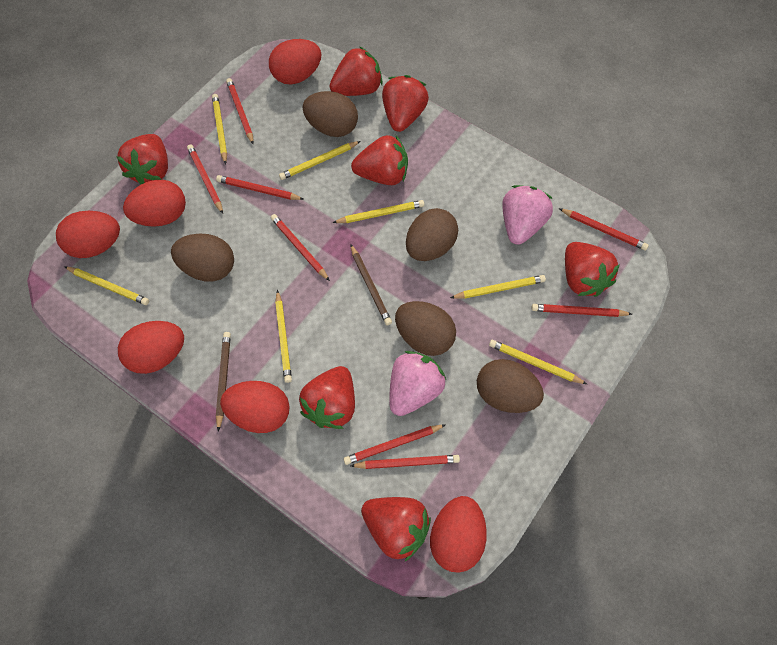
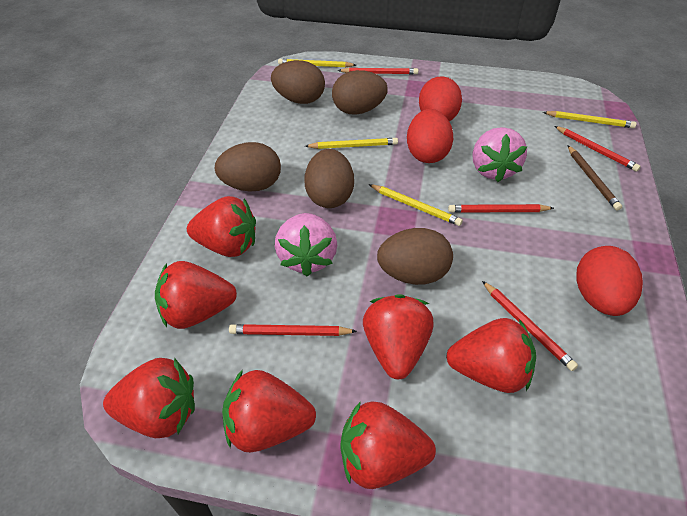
brown pencil: [216,332,231,432] [350,244,392,325] = 2 -> [568,145,622,211] = 1
red egg: [56,211,120,258] [118,321,184,374] [123,180,186,227] [220,381,290,433] [269,39,321,84] [430,496,487,573] = 6 -> [407,109,453,163] [419,76,462,122] [576,246,643,316] = 3
red pencil: [187,144,223,214] [216,175,304,200] [226,78,254,144] [271,214,330,281] [343,424,446,465] [350,455,460,469] [531,304,632,317] [559,208,649,251] = 8 -> [229,324,357,336] [338,68,418,75] [448,204,554,213] [482,281,578,371] [554,126,641,172] = 5
yellow pencil: [64,266,149,305] [212,94,227,165] [275,290,292,383] [279,141,360,180] [332,200,424,223] [450,275,546,299] [489,340,587,384] = 7 -> [278,59,356,68] [305,138,398,149] [368,184,463,226] [543,111,636,128] = 4

